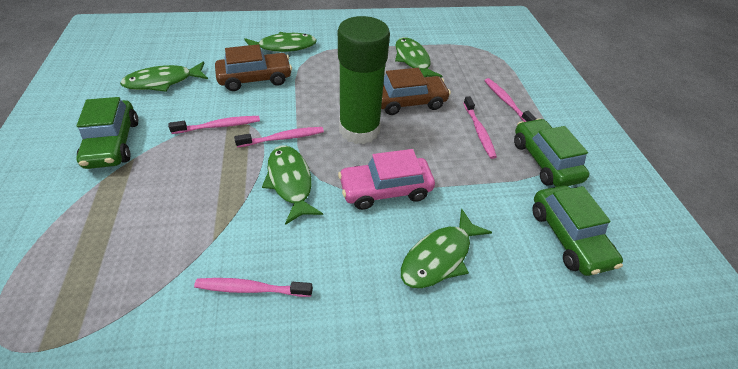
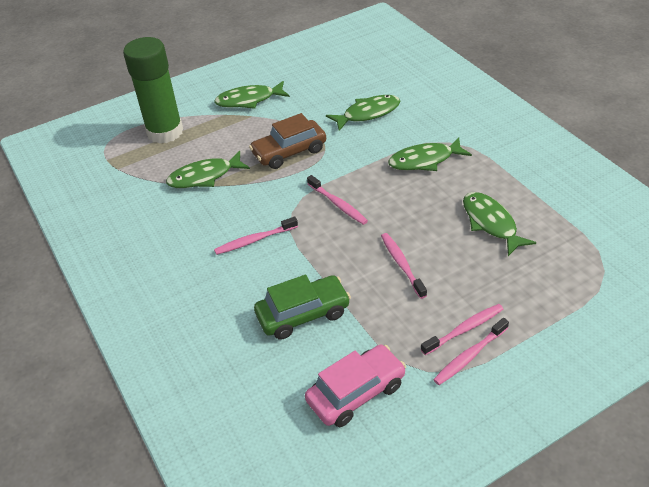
brown car: [215,44,292,91] [381,68,451,115] = 2 -> [249,113,326,169] = 1
green car: [76,97,138,169] [514,118,590,187] [532,186,623,276] = 3 -> [254,275,351,340] = 1

